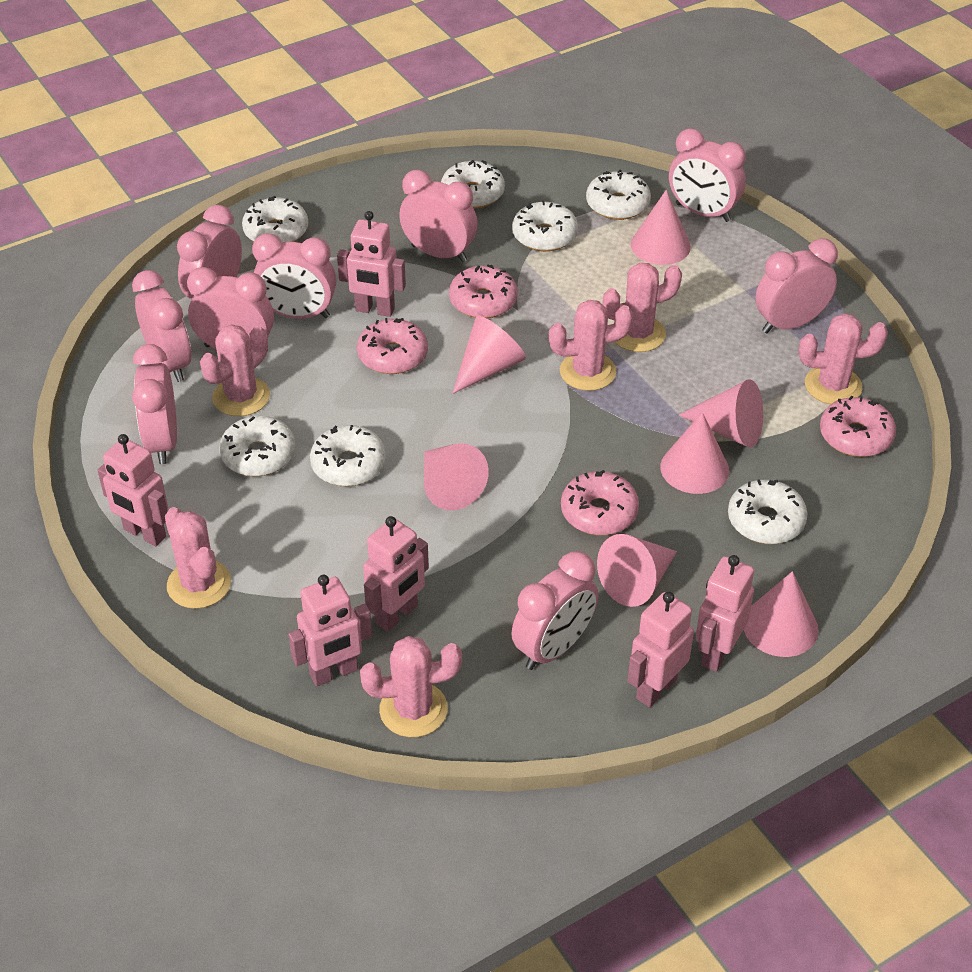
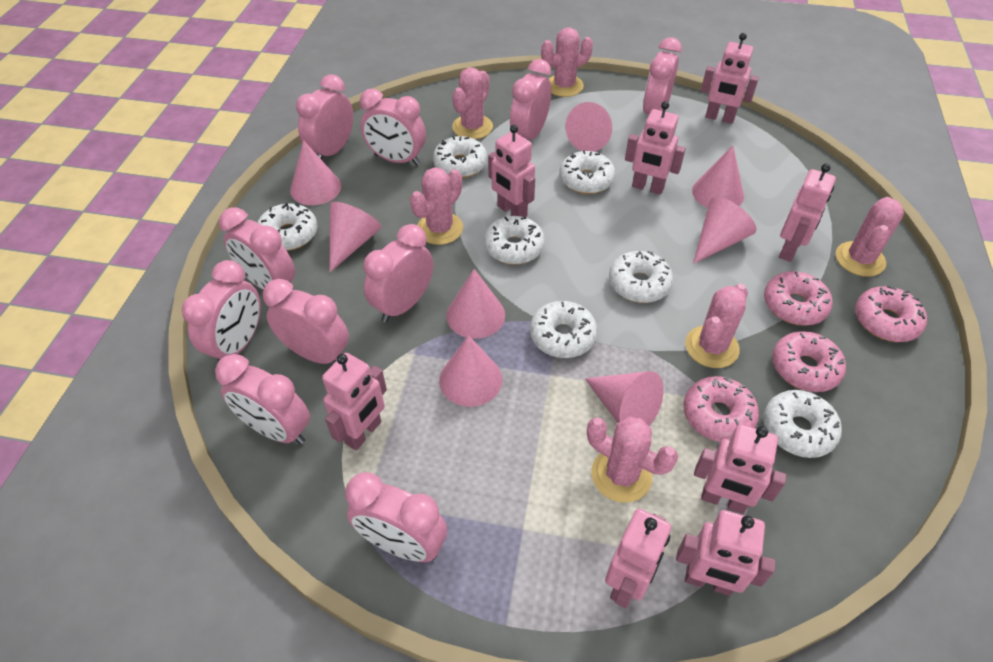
pink clock: [132,270,191,382] [132,344,177,464] [177,205,242,299] [187,267,274,351] [252,233,336,319] [399,170,478,262] [511,551,598,670] [669,129,746,222] [755,238,838,333] = 9 -> [181,260,261,362] [215,354,310,444] [219,208,295,290] [263,279,349,364] [296,74,353,160] [345,472,447,562] [360,89,426,165] [363,224,433,322] [510,59,551,140] [643,37,682,114] = 10
pink cone: [424,443,489,511] [452,316,526,394] [597,534,677,607] [631,190,691,265] [660,412,729,494] [679,379,763,448] [744,571,818,657] = 7 -> [290,140,341,205] [330,202,381,272] [439,335,502,407] [446,269,505,339] [565,102,612,152] [585,371,664,426] [692,145,744,208] [693,197,757,264] = 8
pink robot: [97,434,168,546] [288,575,372,686] [337,211,406,317] [363,516,429,632] [628,592,694,708] [695,555,754,672] = 6 -> [322,353,387,450] [488,125,535,217] [605,509,671,608] [625,101,686,195] [676,510,775,596] [694,424,787,514] [701,33,759,124] [779,163,836,262] = 8

